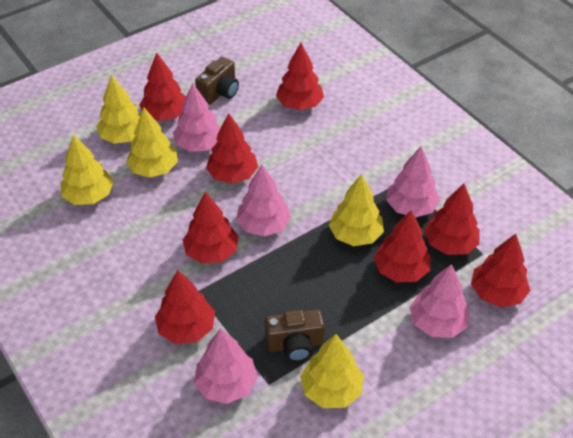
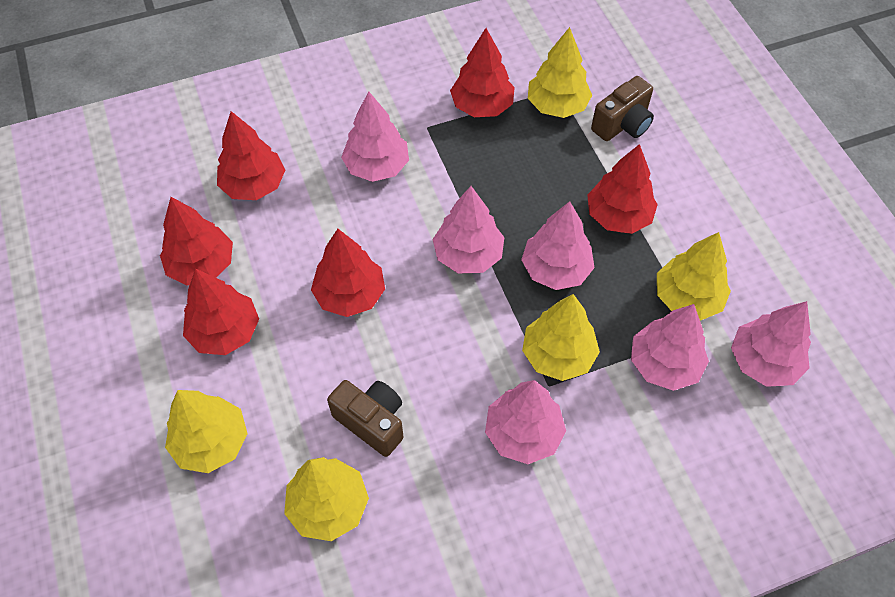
pink tree: [173,83,221,152] [194,328,258,404] [236,165,291,236] [386,146,440,218] [409,264,470,338] = 5 -> [341,91,409,182] [433,186,504,274] [485,380,566,464] [521,201,595,290] [631,304,709,391] [731,301,811,387] = 6
red tree: [139,53,186,121] [155,270,215,344] [183,191,239,264] [206,113,258,184] [276,43,324,110] [374,210,430,282] [424,183,480,255] [471,234,530,307] = 8 -> [160,197,233,286] [183,269,259,355] [217,111,285,200] [311,229,385,317] [450,28,515,117] [587,144,658,234] = 6

